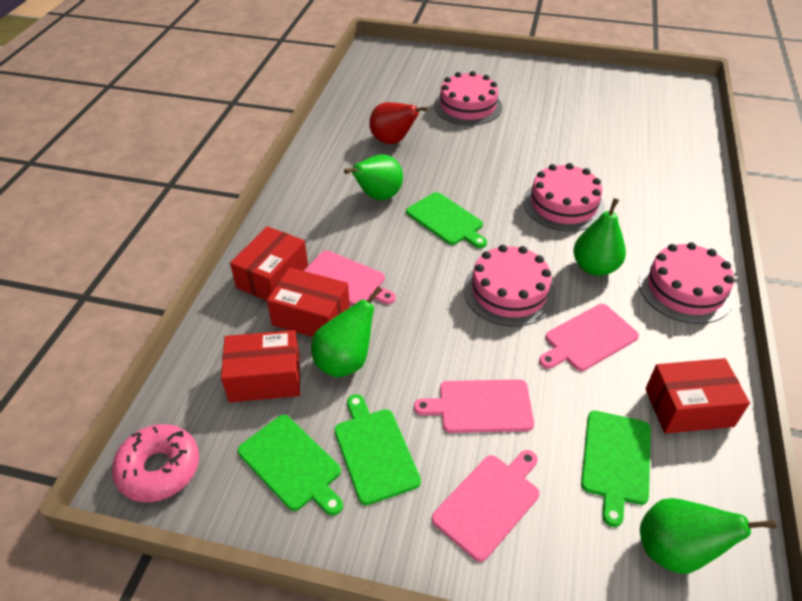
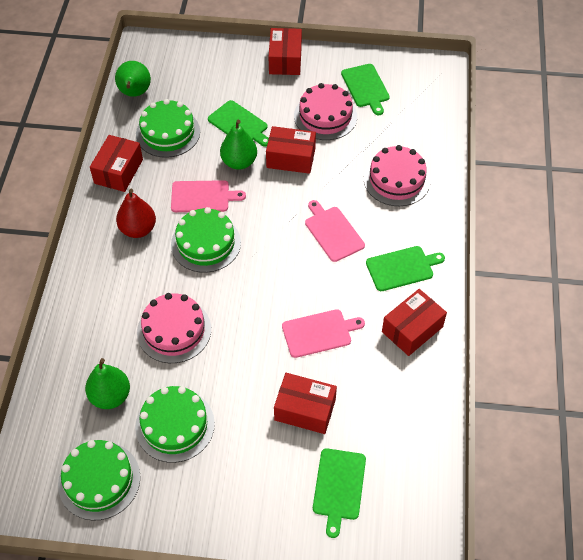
green cake: none = 0 -> [58,440,140,520] [135,386,215,463] [136,99,200,158] [171,207,241,273] = 4
green pear: [311,286,382,378] [344,155,403,200] [573,198,626,276] [640,498,776,574] = 4 -> [85,358,130,409] [115,61,151,97] [220,120,257,170] = 3
pink cake: [434,71,502,125] [464,245,556,327] [523,163,605,231] [638,242,734,324] = 4 -> [137,293,211,363] [294,83,357,140] [364,145,430,206] = 3
pink cutting board: [304,250,396,306] [414,379,534,433] [431,450,540,562] [539,304,639,371] = 4 -> [171,180,246,212] [282,309,365,358] [305,200,365,262] = 3
pink donut: [112,424,199,502] = 1 -> none = 0
red box: [221,330,300,402] [230,226,308,301] [267,267,350,337] [645,358,750,434] = 4 -> [90,135,143,192] [266,126,316,174] [269,28,302,75] [274,373,337,434] [382,289,447,356] = 5

